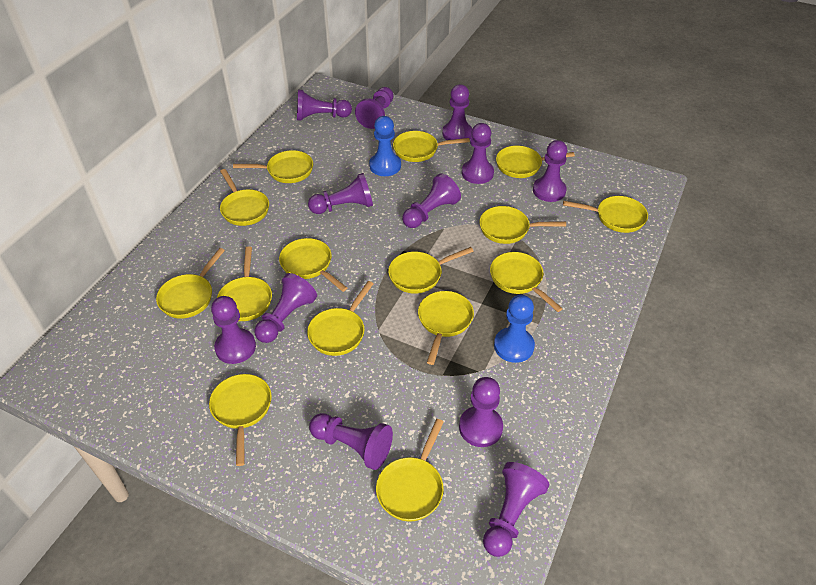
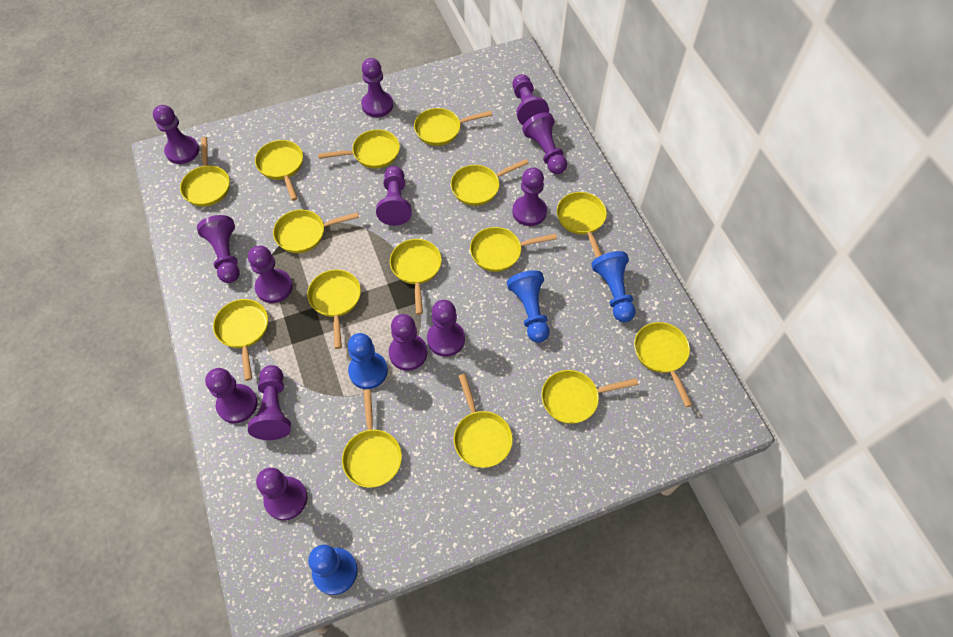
blue pawn: [369,116,401,176] [494,295,535,363] = 2 -> [308,545,358,595] [348,333,388,389] [507,270,550,343] [591,251,635,322] = 4
purple pawn: [211,296,256,364] [255,273,317,343] [297,89,352,121] [308,173,373,214] [309,413,393,470] [355,87,394,129] [402,173,461,228] [442,84,472,140] [459,377,503,447] [462,123,494,184] [483,462,550,557] [533,140,567,202] = 12 -> [153,105,199,164] [197,215,240,283] [205,368,257,423] [248,245,293,303] [248,365,291,440] [256,468,307,520] [361,58,393,117] [376,166,412,226] [389,314,427,371] [427,300,465,357] [512,167,547,226] [513,74,549,125] [522,112,567,174] = 13

